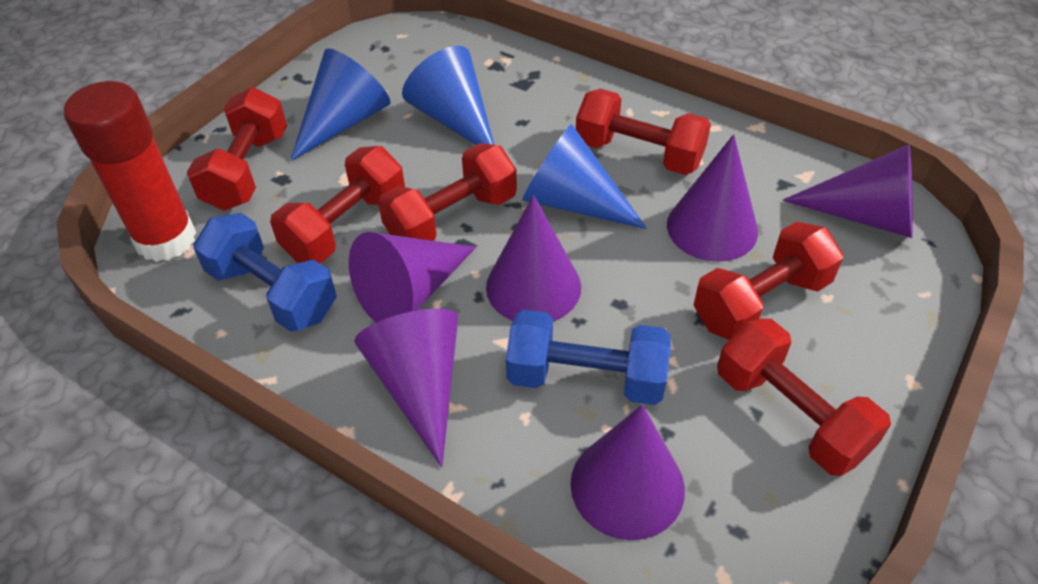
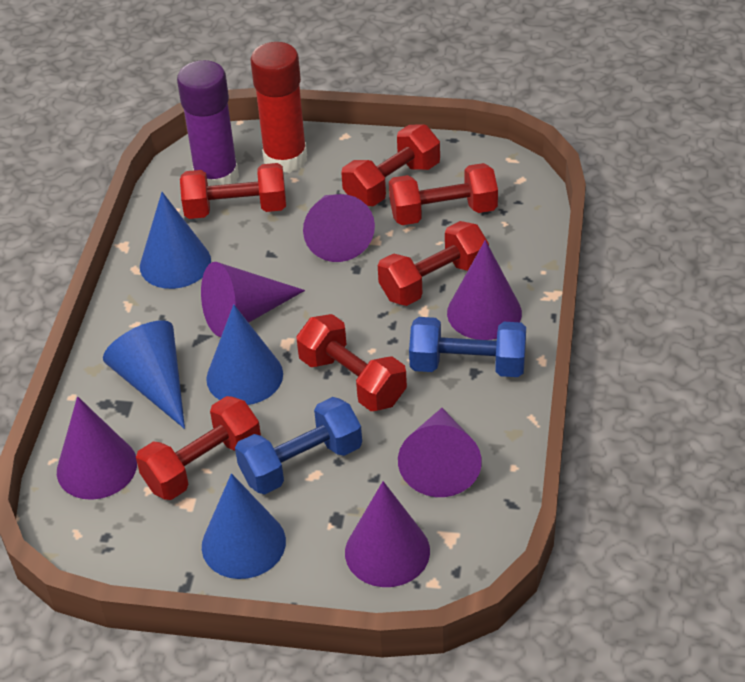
blue cone: [290,48,390,161] [402,46,494,145] [522,124,647,229] = 3 -> [103,320,185,429] [140,192,211,289] [202,473,286,579] [206,304,283,405] = 4
purple glue stick: none = 0 -> [177,60,239,186] = 1

